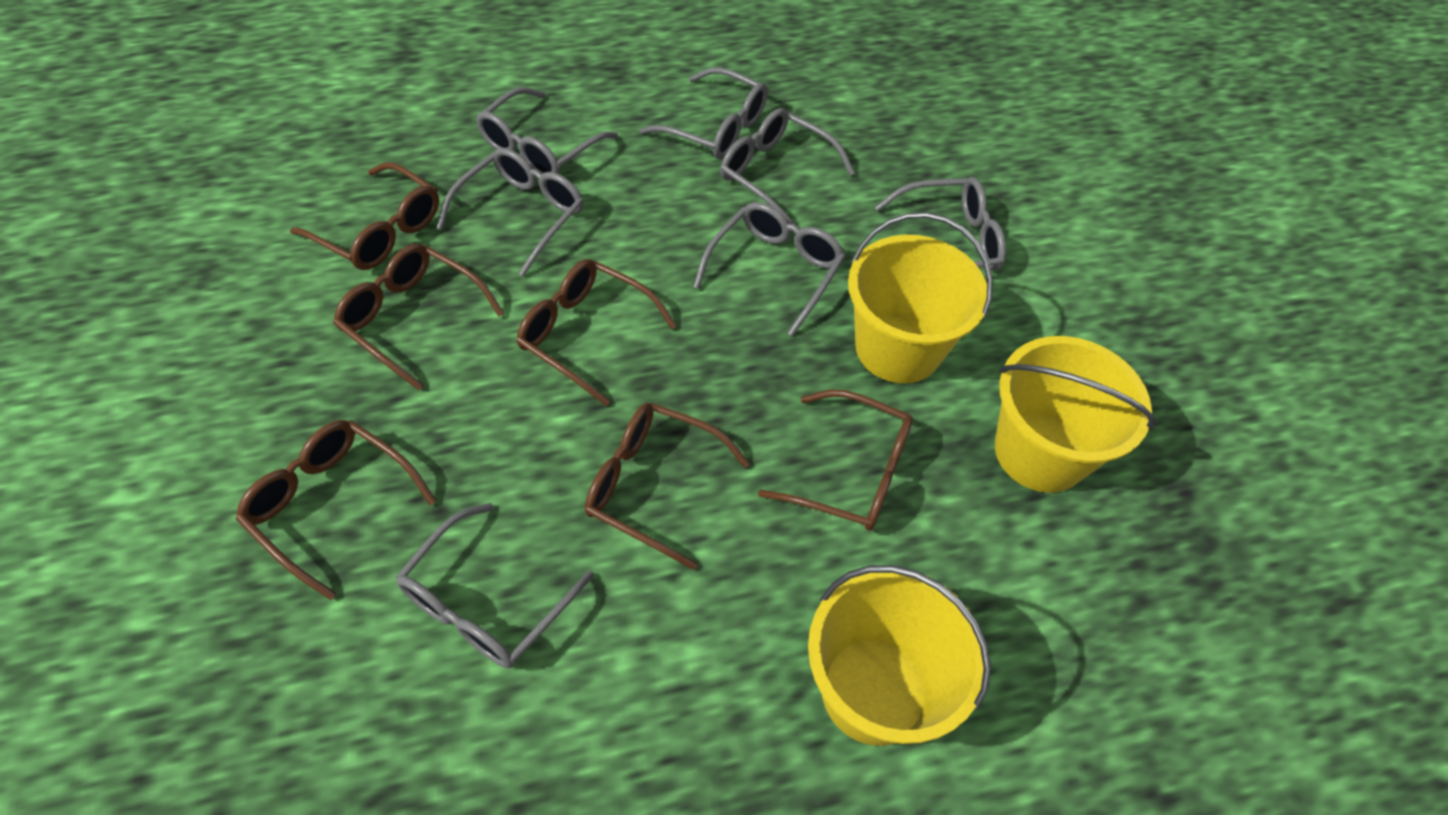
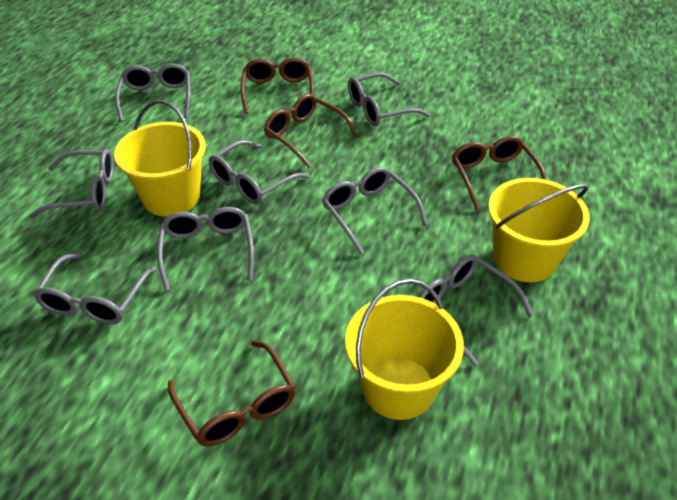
brown glasses: [236,420,436,600] [290,162,439,270] [333,244,504,390] [517,259,676,406] [585,403,750,570] [758,389,913,531] = 6 -> [168,341,296,446] [240,58,314,114] [264,94,358,168] [452,136,546,210] = 4
grey glasses: [396,503,594,668] [436,148,583,277] [476,87,618,174] [639,67,768,159] [693,202,845,337] [720,108,855,226] [875,177,1006,271] = 7 -> [29,149,114,218] [33,253,157,324] [115,63,190,122] [157,207,254,291] [209,140,309,204] [322,167,427,255] [348,73,430,126] [418,254,534,366] = 8

